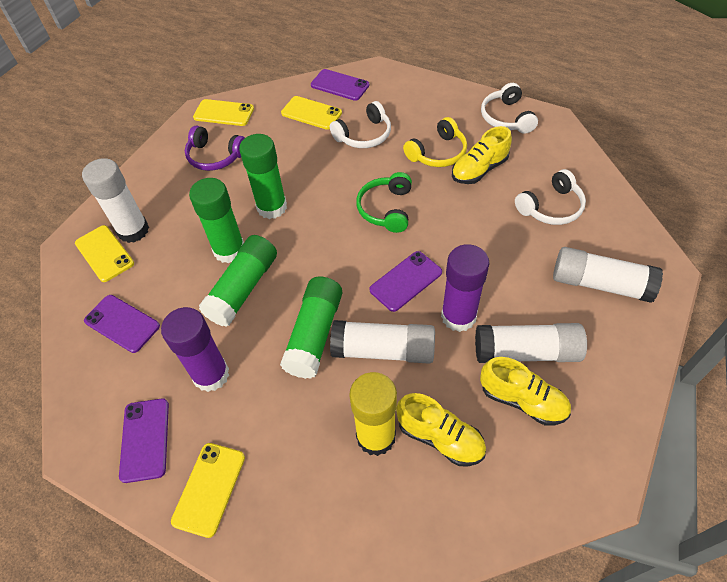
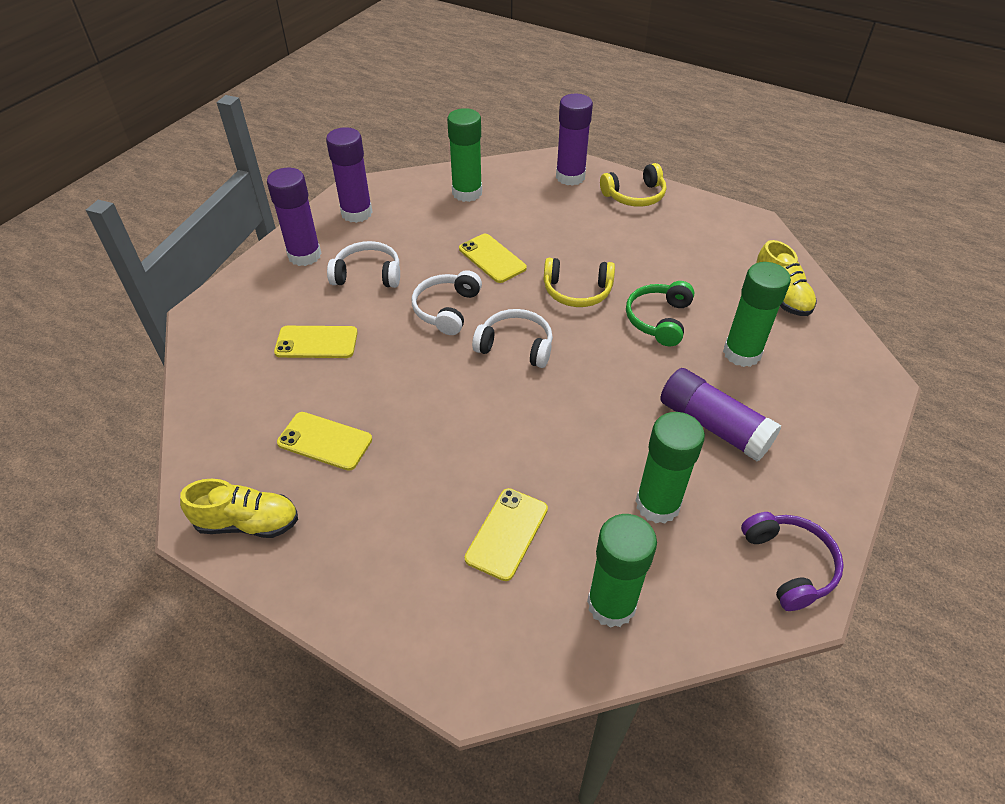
purple glue stick: [161,307,229,392] [441,244,489,332] = 2 -> [267,168,322,266] [326,127,373,223] [556,94,593,186] [660,368,782,461] = 4
purple phone: [84,295,160,353] [119,398,169,483] [311,69,369,101] [369,251,442,312] = 4 -> none = 0
white glue stick: [82,158,149,243] [330,320,435,364] [475,323,587,363] [553,247,663,303] = 4 -> none = 0
yellow glue stick: [349,372,397,456] = 1 -> none = 0
yellow headphones: [403,117,467,167] = 1 -> [544,258,615,307] [600,163,666,207] = 2
yellow shoe: [396,393,486,466] [452,126,512,184] [480,357,571,426] = 3 -> [180,479,298,538] [756,240,817,316] = 2

